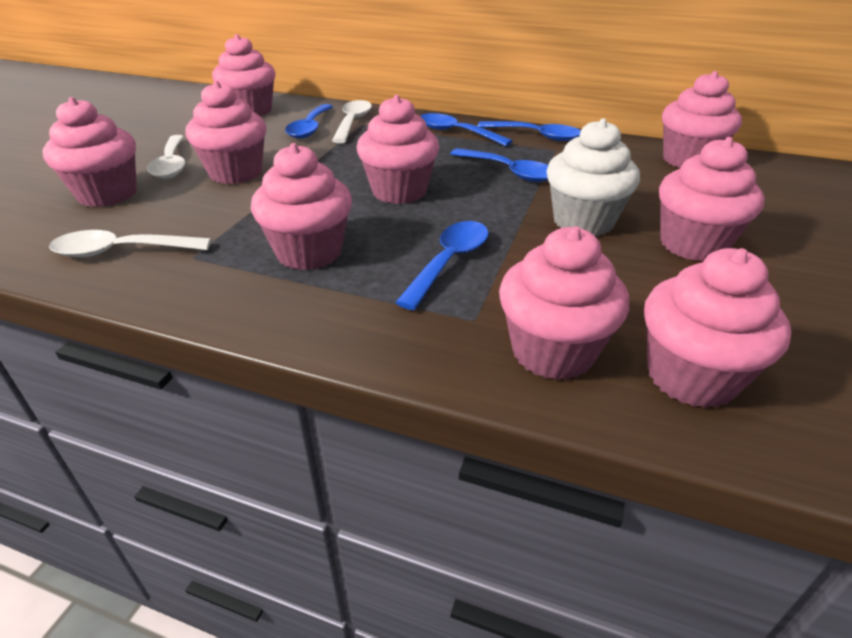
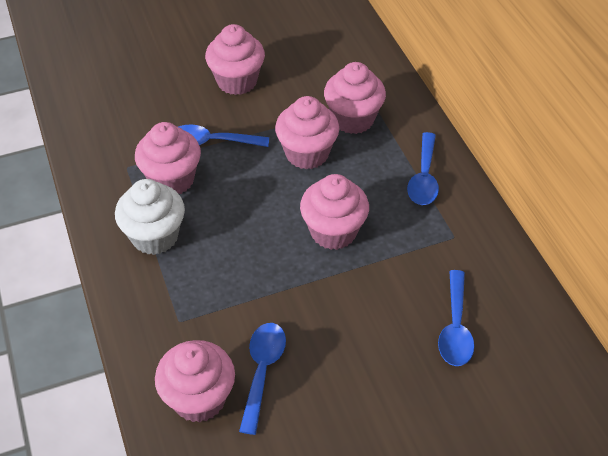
blue spoon: [285,104,333,139] [395,221,489,310] [420,113,513,146] [450,148,548,182] [477,121,581,141] = 5 -> [179,125,269,147] [239,323,286,435] [407,132,439,205] [438,270,474,366] = 4
pink cupcake: [43,97,137,207] [185,81,266,184] [212,34,275,116] [251,143,352,270] [357,95,440,204] [499,226,629,380] [644,248,791,408] [659,137,765,261] [662,71,742,168] = 9 -> [135,122,201,194] [155,340,235,423] [205,24,265,95] [275,96,339,169] [300,174,369,250] [324,62,386,134] = 6
white spoon: [49,230,211,257] [147,135,186,179] [332,100,372,143] = 3 -> none = 0

